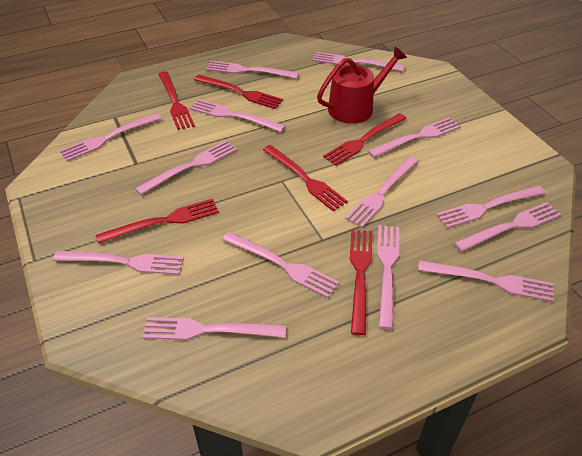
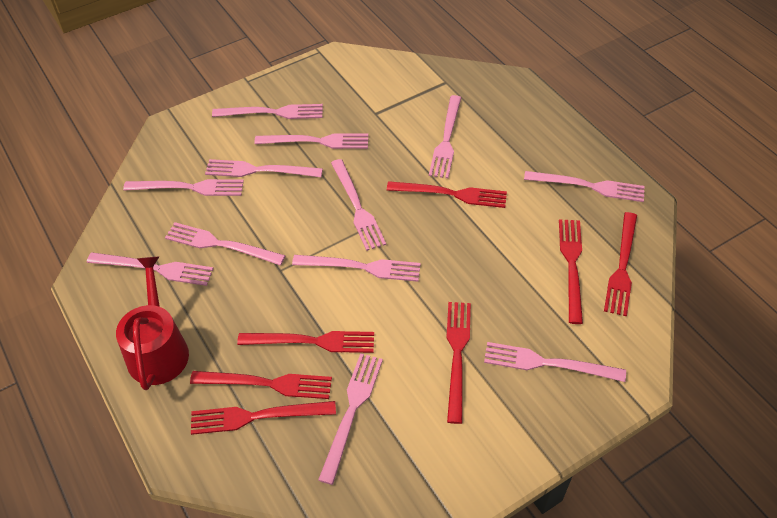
pink fork: [53,251,184,275] [60,113,162,161] [135,141,237,195] [142,317,286,340] [190,99,285,132] [206,61,299,79] [222,232,339,298] [312,52,404,71] [345,156,419,228] [368,117,461,158] [377,225,399,329] [418,260,554,302] [436,186,546,228] [454,202,561,252] = 14 -> [87,252,214,286] [123,179,244,196] [165,222,286,265] [205,159,323,177] [212,104,323,119] [254,133,368,149] [292,255,421,282] [318,353,383,485] [331,159,386,251] [429,95,461,178] [484,342,626,382] [524,171,645,202] = 12
red fork: [96,199,219,244] [159,71,195,130] [194,75,283,109] [263,145,348,211] [323,113,407,166] [350,230,372,335] = 6 -> [190,371,332,399] [191,401,336,435] [237,331,374,353] [387,181,507,208] [446,302,471,424] [559,219,583,324] [604,212,637,317] = 7

